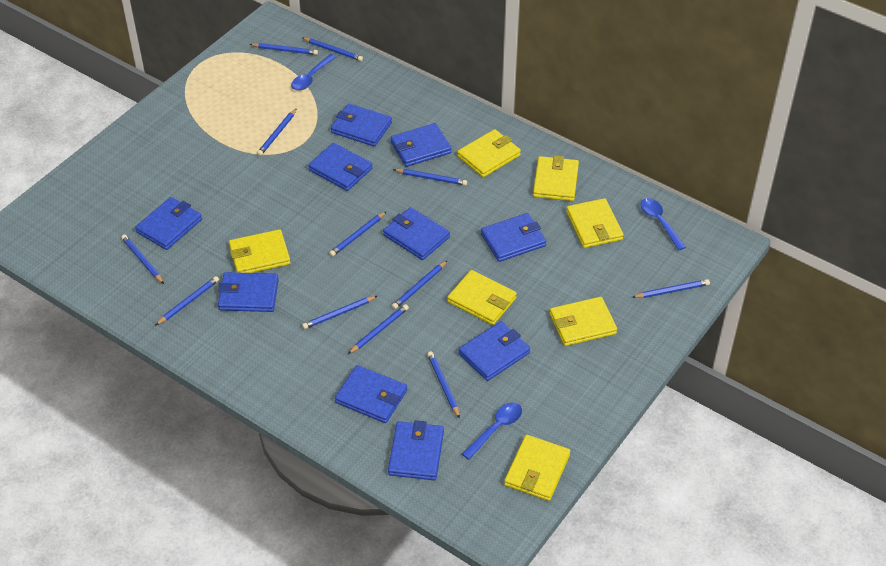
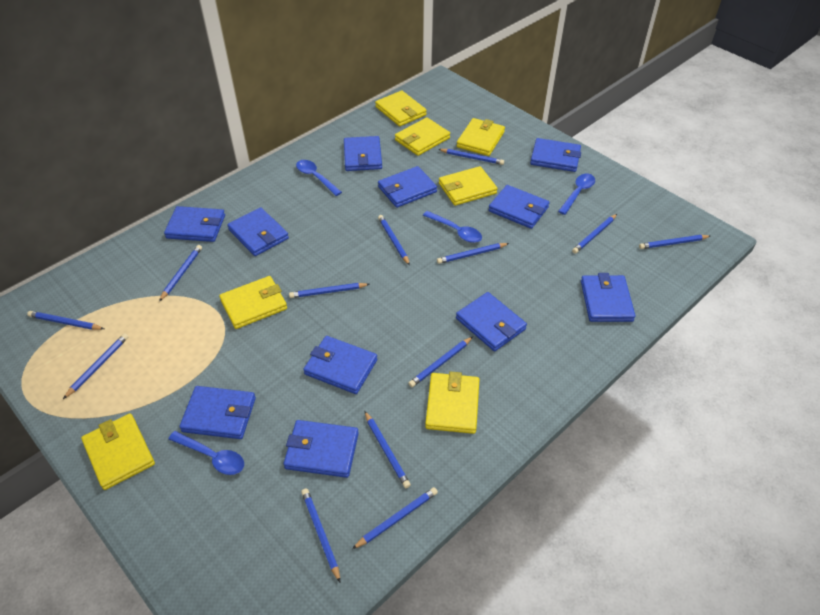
blue pencil: [121,234,164,284] [155,276,219,326] [249,43,318,55] [257,108,297,156] [302,38,363,61] [302,296,377,329] [329,212,386,256] [348,304,409,354] [392,260,448,309] [393,169,467,186] [427,351,460,418] [632,279,710,298] = 12 -> [27,311,104,330] [63,333,129,399] [159,245,202,301] [289,283,370,298] [301,488,340,582] [352,487,438,549] [364,411,411,488] [378,215,410,265] [409,337,473,387] [437,243,509,264] [438,149,504,165] [572,214,617,253] [639,235,710,249] = 13
blue spoon: [291,54,336,91] [462,402,522,460] [640,198,686,250] = 3 -> [168,431,244,475] [296,160,342,196] [423,211,482,243] [558,174,595,215] = 4
blue wallet: [135,197,202,250] [218,272,279,312] [308,143,373,191] [331,104,392,147] [335,365,407,423] [383,207,450,260] [388,420,444,480] [390,123,452,167] [459,321,530,381] [481,213,546,262] = 10 -> [164,206,225,242] [179,386,256,439] [227,207,289,256] [283,420,359,478] [303,336,377,394] [344,136,382,171] [378,166,437,208] [456,292,527,351] [488,185,550,229] [530,138,581,172] [581,273,635,322] = 11

